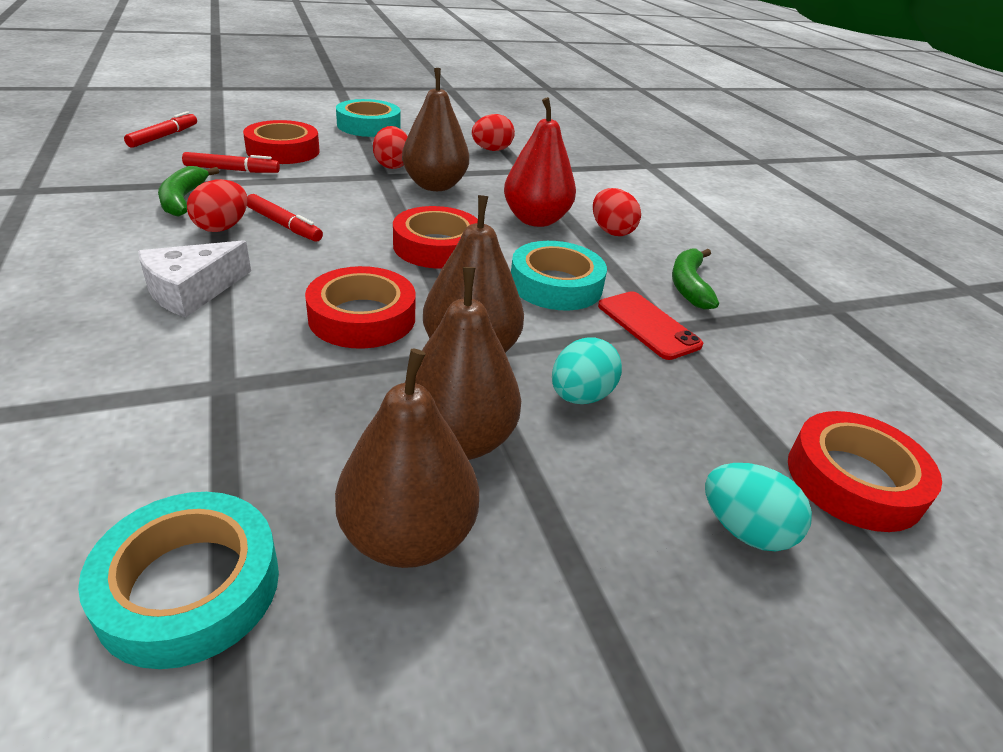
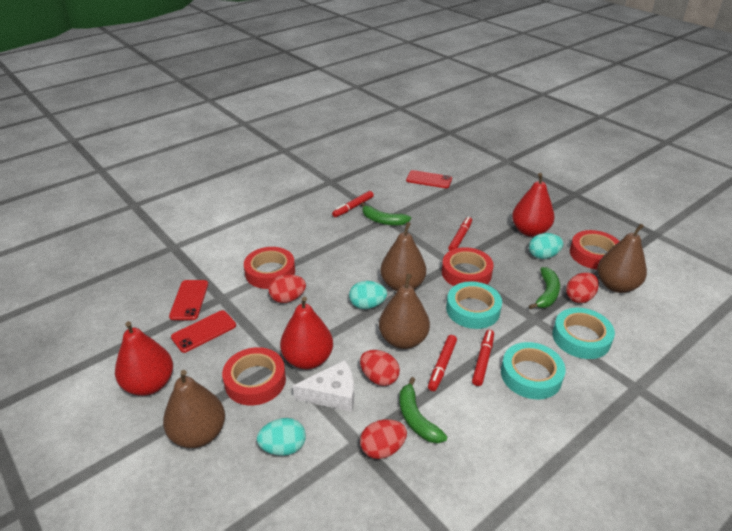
green banana: [158,166,219,217] [672,249,719,310] = 2 -> [361,202,411,226] [399,377,447,443] [529,267,560,309] = 3
red marker: [124,111,197,148] [182,152,280,173] [247,194,323,242] = 3 -> [332,191,374,217] [428,335,457,391] [448,216,472,251] [472,330,494,386] = 4
red pear: [504,97,576,227] = 1 -> [115,321,173,396] [280,297,333,369] [512,173,555,237] = 3
red phone: [598,291,703,360] = 1 -> [169,280,208,320] [171,310,236,353] [406,170,452,188] = 3
turquoise egg: [552,337,622,404] [705,463,812,552] = 2 -> [257,418,306,456] [349,281,387,309] [529,233,563,259] = 3

